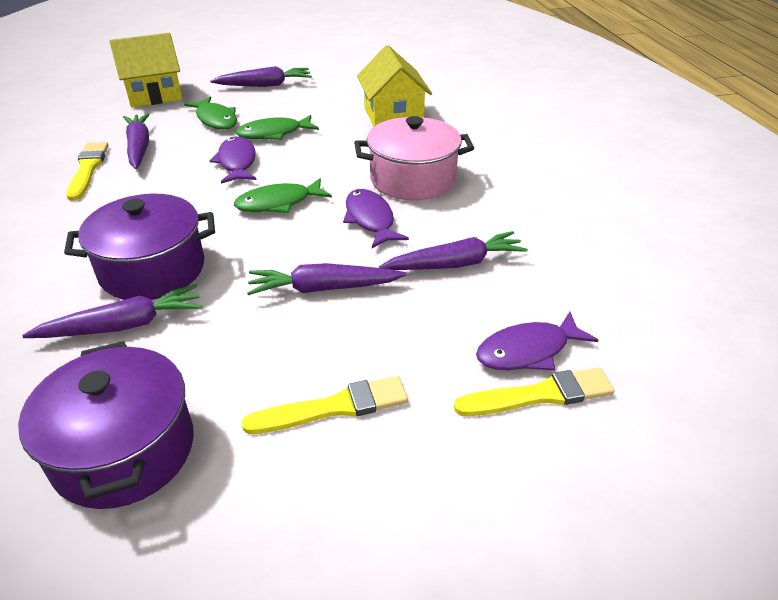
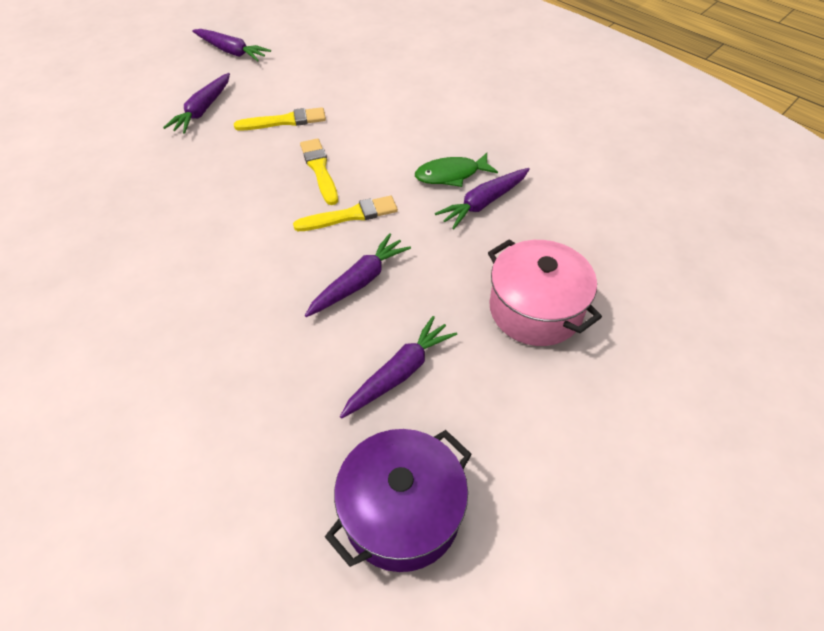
green fish: [184,96,237,130] [234,178,332,213] [235,115,319,140] = 3 -> [415,153,498,187] = 1
purple fish: [210,136,256,184] [343,189,409,248] [476,312,598,370] = 3 -> none = 0
purple pot: [18,341,194,509] [64,194,215,300] = 2 -> [325,429,472,572] = 1
yellow house: [110,33,182,107] [357,45,432,127] = 2 -> none = 0

